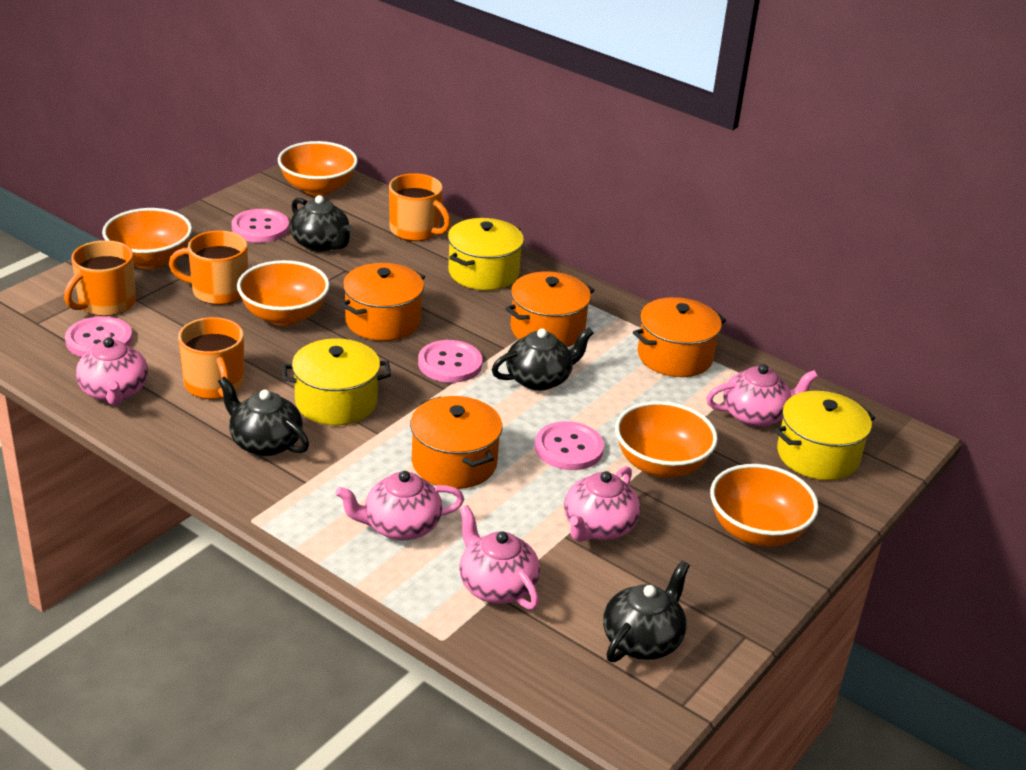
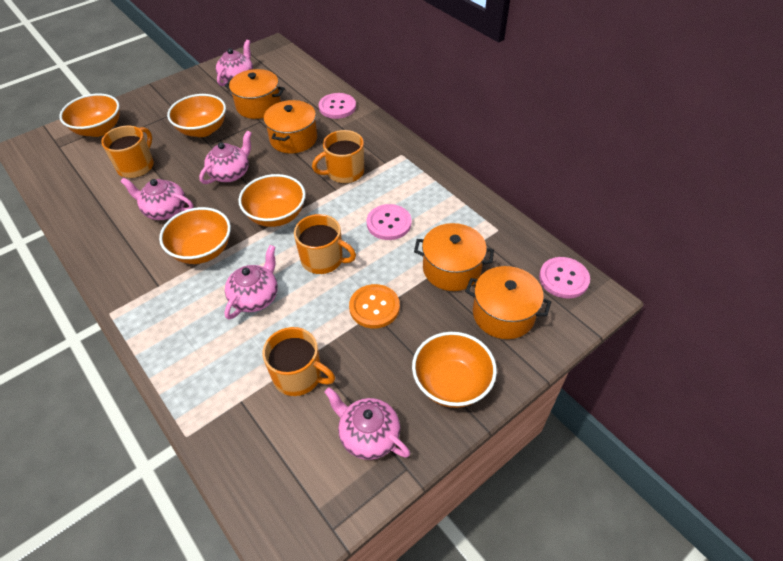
black teapot: [218,377,309,456] [290,195,353,252] [492,327,594,391] [603,561,690,662] = 4 -> none = 0
orange button: none = 0 -> [349,284,400,328] = 1
pink button: [65,316,132,357] [231,209,289,243] [418,340,483,383] [535,421,604,470] = 4 -> [319,93,356,119] [366,204,411,240] [539,257,590,299] = 3
yellow pot: [282,338,391,425] [448,218,524,290] [775,391,875,480] = 3 -> none = 0

